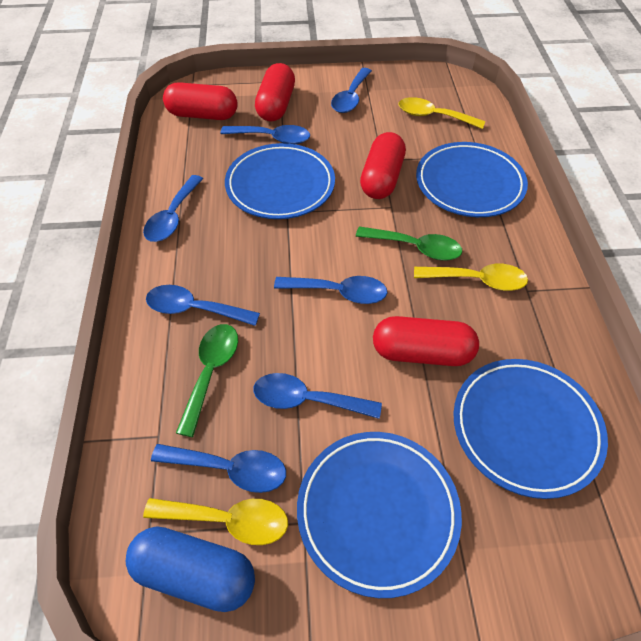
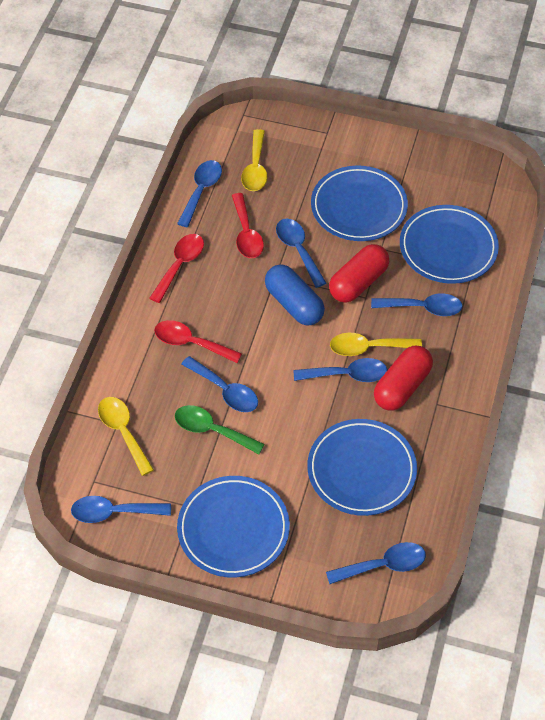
green spoon: [176,324,238,437] [356,226,462,261] = 2 -> [175,405,265,454] = 1
red capsule: [163,82,238,120] [255,63,295,121] [360,132,406,199] [373,316,479,366] = 4 -> [329,244,389,303] [374,346,433,410] = 2
red spoon: none = 0 -> [149,234,204,303] [154,320,242,363] [232,193,264,258] = 3

